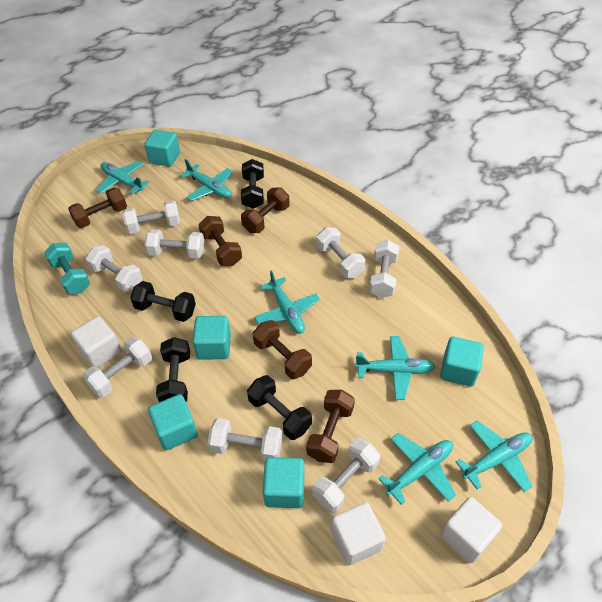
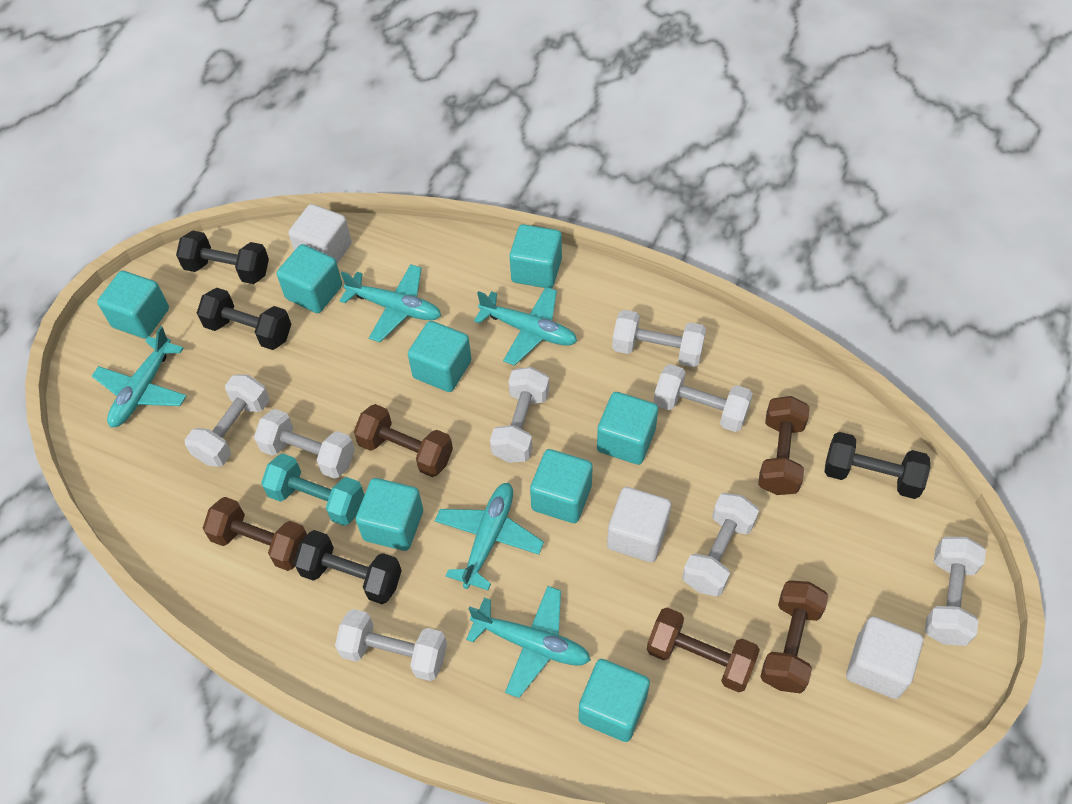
turquoise cube: [145,130,180,167] [148,394,198,450] [192,316,231,360] [263,457,304,508] [440,337,484,387] = 5 -> [97,271,169,339] [277,244,342,313] [356,478,423,551] [408,321,471,392] [509,224,562,288] [530,449,593,523] [579,659,650,742] [597,392,658,465] = 8
turquoise plane: [96,161,150,195] [180,159,233,201] [254,270,320,334] [355,336,435,400] [378,433,456,505] [455,420,533,492] = 6 -> [92,326,187,427] [340,264,441,342] [435,483,544,590] [466,586,591,698] [474,287,577,366] = 5

